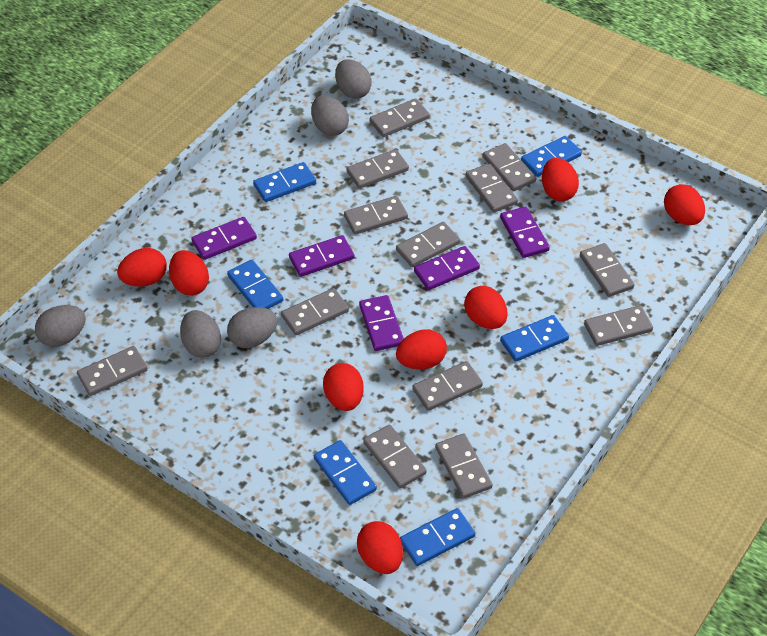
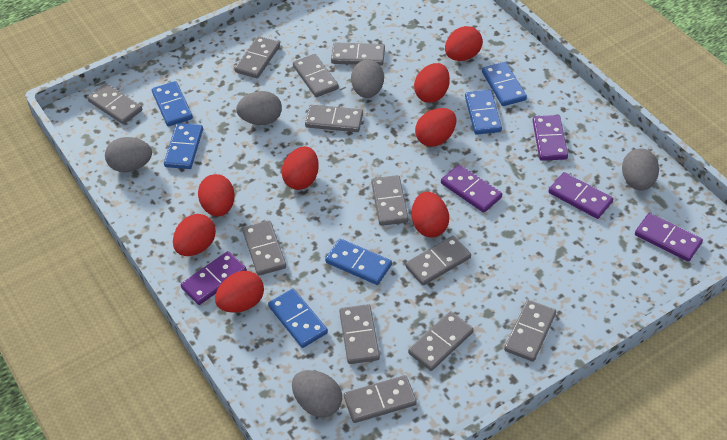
grey domino: [77,346,148,396] [281,288,349,335] [344,196,408,235] [347,149,409,189] [363,425,427,488] [370,98,430,137] [396,222,460,267] [413,361,483,411] [435,434,493,499] [466,163,518,213] [483,143,536,191] [580,243,635,297] [584,305,653,346] = 13 -> [87,83,142,124] [235,36,280,78] [242,221,286,276] [293,54,339,97] [305,105,363,132] [331,42,385,65] [339,304,380,364] [344,375,417,423] [371,175,408,226] [405,236,471,286] [408,311,474,371] [504,300,556,362] = 12

